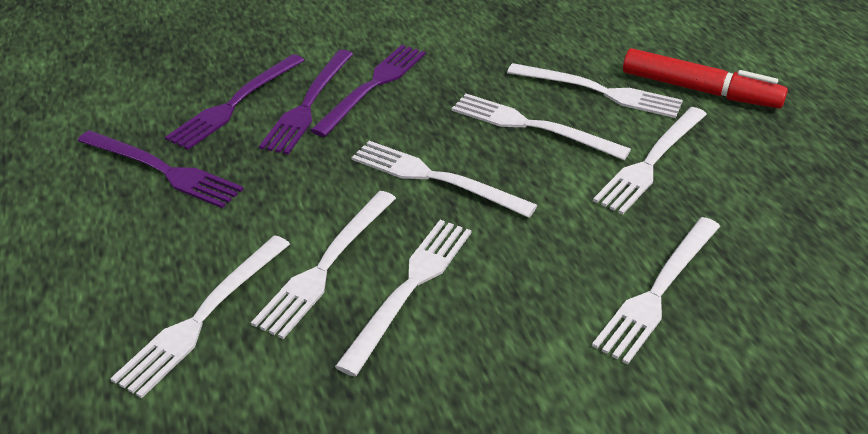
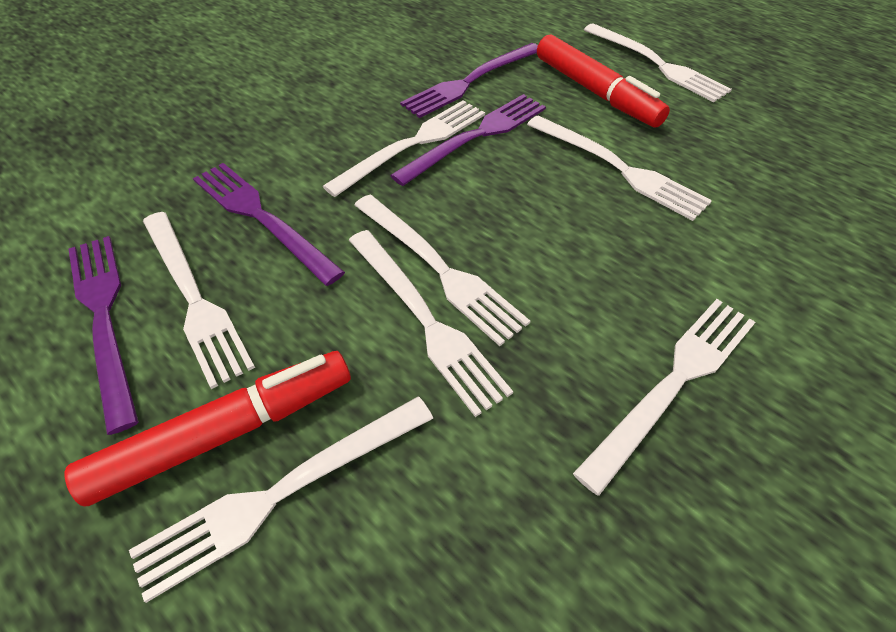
red marker: [623,48,788,108] = 1 -> [64,351,351,507] [537,35,670,128] = 2

